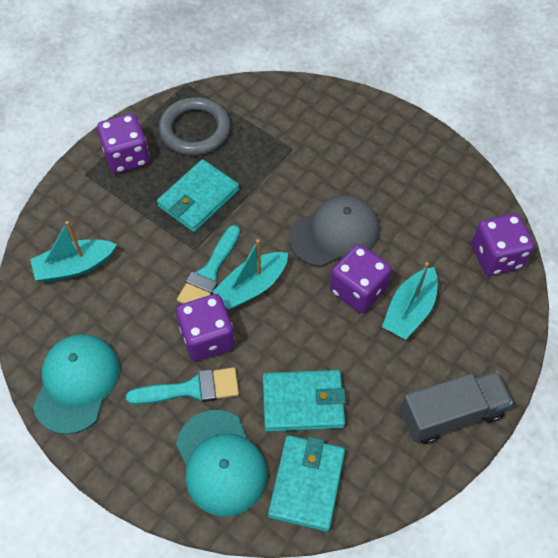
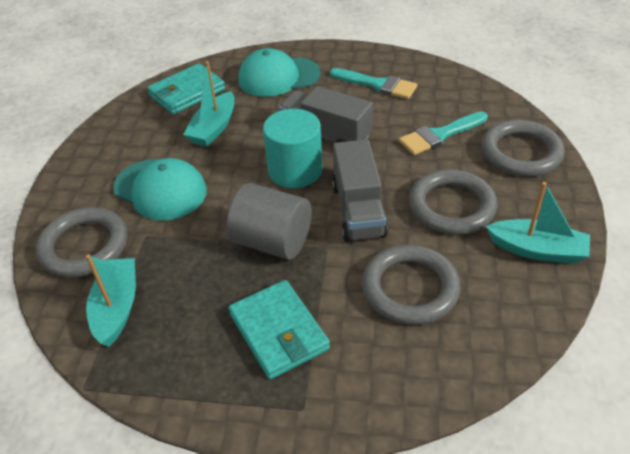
grey cap: [289,195,380,267] = 1 -> none = 0
grey cylinder: none = 0 -> [226,183,312,260] = 1
grey ring: [159,97,231,156] = 1 -> [36,207,127,278] [362,245,461,325] [409,169,498,235] [481,120,565,177] = 4
grey truck: [400,371,513,444] = 1 -> [279,86,373,143] [332,139,388,242] = 2
purple dice: [97,113,150,174] [176,294,235,361] [330,244,392,313] [472,213,534,276] = 4 -> none = 0
turquoise cylinder: none = 0 -> [263,109,322,188] = 1
turquoise wallet: [157,159,239,232] [263,370,346,432] [268,435,345,532] = 3 -> [147,64,225,114] [228,280,330,379] = 2

